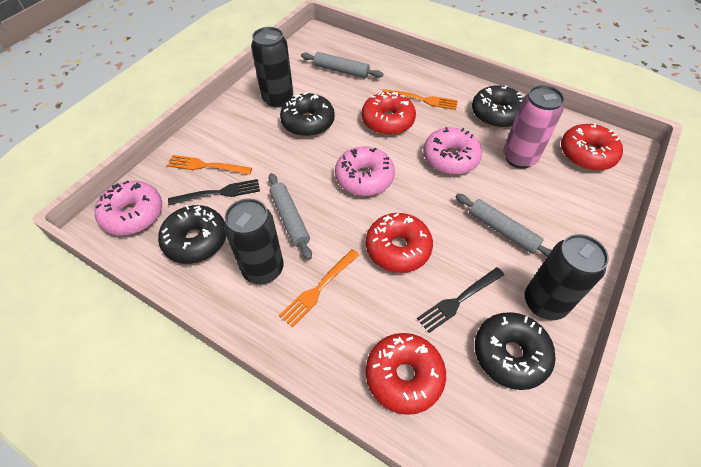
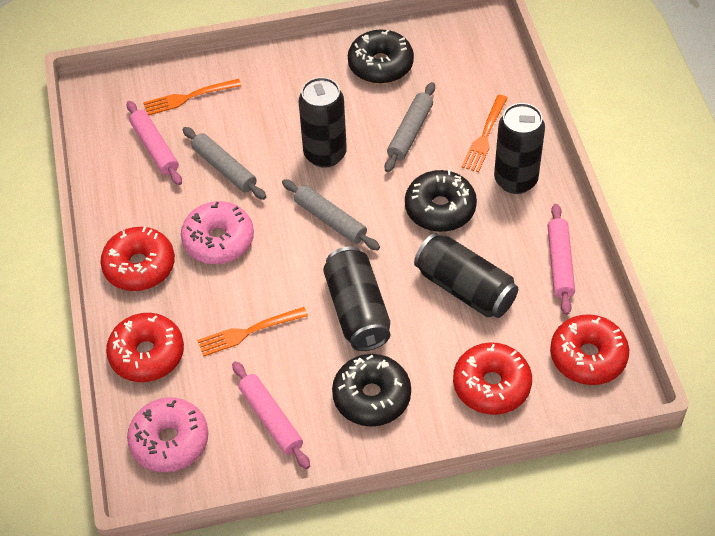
black can: [224,198,284,284] [251,27,293,107] [525,234,609,320] = 3 -> [299,77,347,168] [323,246,390,351] [414,233,518,318] [494,103,545,194] = 4
black donut: [158,205,226,264] [280,92,335,137] [472,85,523,128] [475,312,556,390] = 4 -> [332,354,411,426] [348,29,414,84] [405,170,477,232] = 3
black fork: [168,179,260,205] [417,267,504,333] = 2 -> none = 0
pink can: [503,85,565,169] = 1 -> none = 0
pink donut: [94,181,162,235] [335,146,395,196] [423,127,482,175] = 3 -> [127,397,208,472] [181,201,254,264] = 2
pink rolling pin: none = 0 -> [127,101,182,185] [232,361,310,469] [547,204,575,315] = 3

